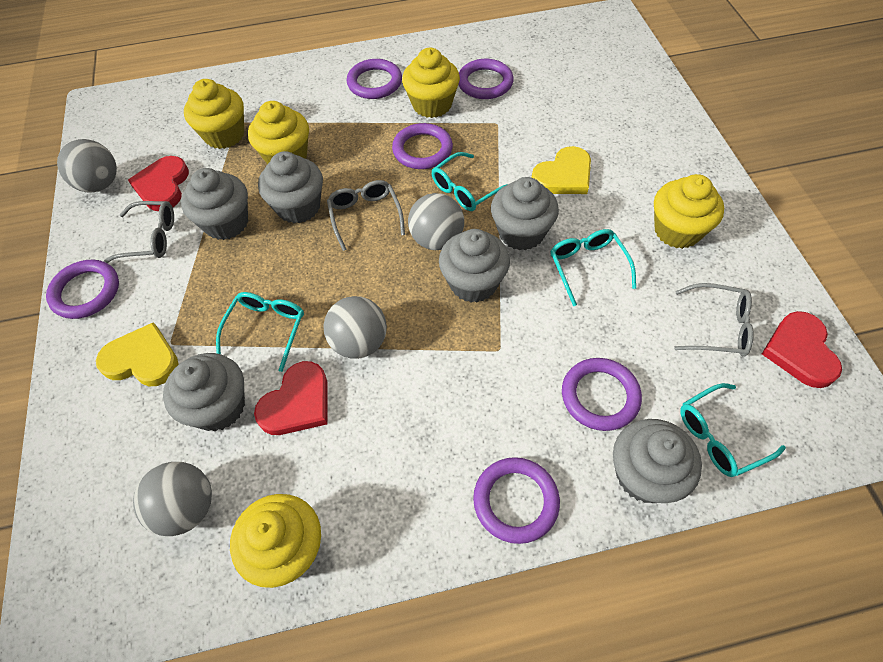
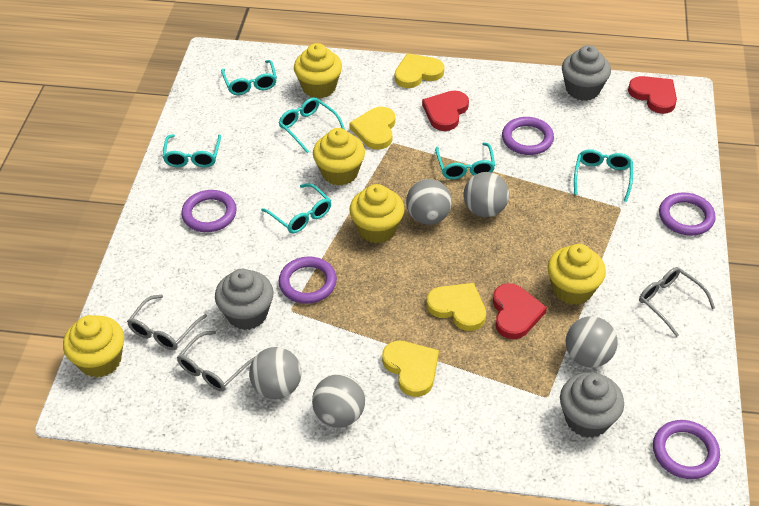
grey ball: [57,139,117,193] [133,462,212,536] [324,296,387,359] [408,193,464,250] = 4 -> [249,347,302,399] [312,374,365,428] [406,179,452,225] [463,172,509,217] [566,316,618,367] = 5
grey cupcake: [163,353,245,432] [181,168,248,240] [258,151,323,223] [439,229,510,303] [491,177,559,250] [613,419,702,503] = 6 -> [215,269,274,330] [560,372,624,438] [562,45,611,101] = 3
purple ring: [46,260,119,319] [347,59,402,99] [392,123,453,169] [458,59,514,99] [473,457,560,544] [562,358,642,431] = 6 -> [181,190,237,232] [279,257,337,304] [502,117,554,155] [653,420,720,479] [659,192,716,236] = 5
turquoise glasses: [216,292,304,372] [432,152,508,211] [550,229,636,306] [680,383,786,477] = 4 -> [163,134,221,167] [221,60,277,95] [261,183,331,233] [279,98,345,153] [435,143,495,179] [574,149,633,202] = 6
yellow heart: [96,322,179,386] [532,146,591,194] = 2 -> [349,107,395,150] [382,341,439,397] [395,53,444,88] [427,283,486,331] = 4

